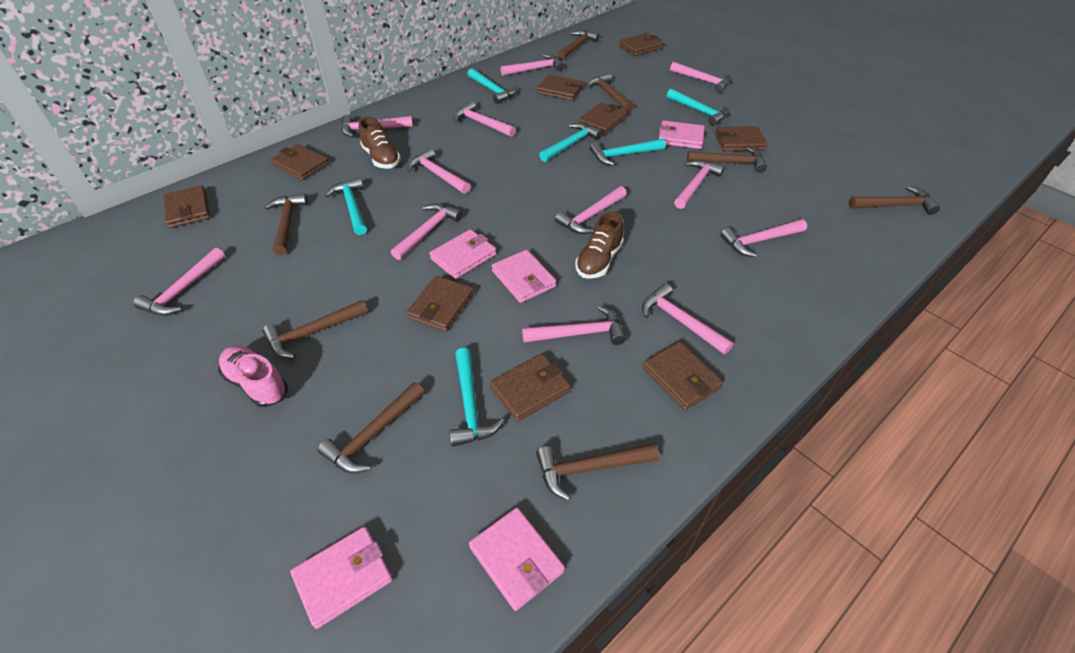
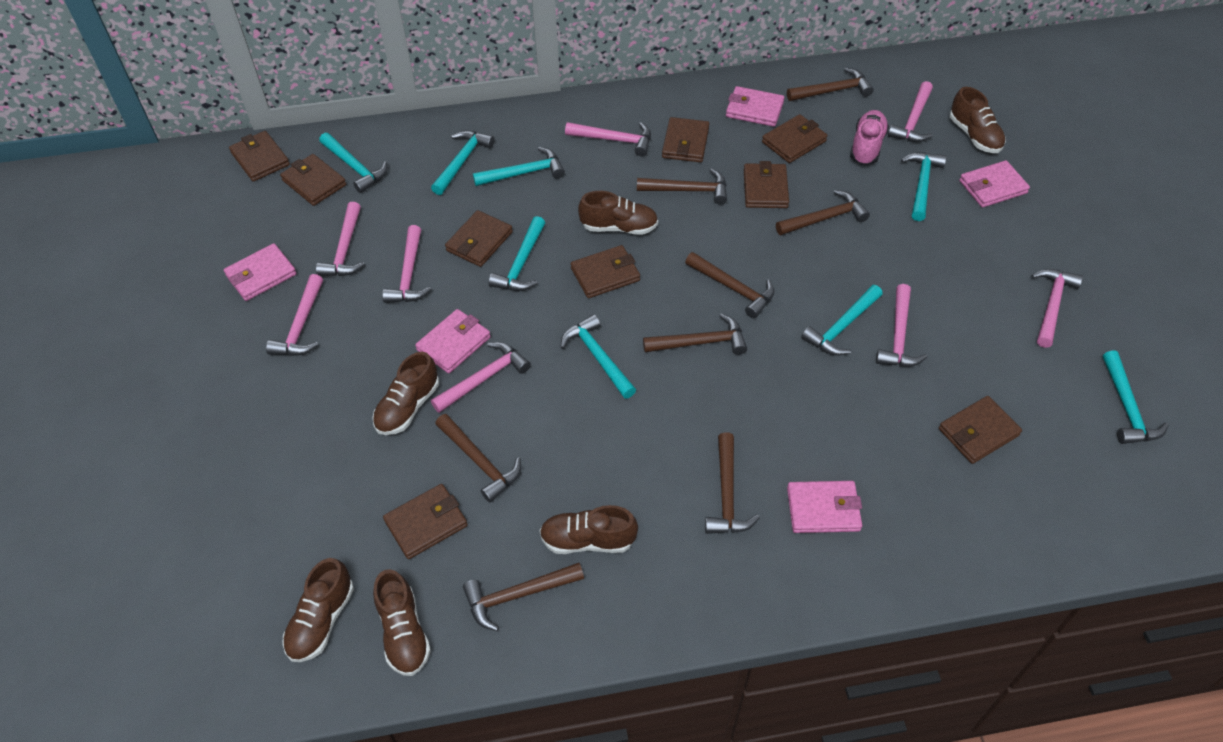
brown shoe: [359,117,401,169] [575,211,624,279] = 2 -> [282,558,354,662] [372,352,439,435] [373,569,431,676] [540,505,638,554] [578,191,658,235] [950,87,1006,153] = 6
pink hammer: [133,248,225,316] [341,115,413,137] [391,203,463,260] [407,148,471,194] [454,101,516,137] [501,54,564,76] [522,306,626,345] [555,186,627,234] [642,283,734,355] [670,62,732,93] [674,160,725,209] [720,219,807,257] = 12 -> [266,274,323,356] [316,202,365,276] [382,225,431,303] [431,342,531,413] [565,122,651,156] [876,284,927,367] [888,81,933,142] [1031,269,1083,348] = 8
turquoise hammer: [325,177,367,235] [450,348,504,447] [468,68,517,104] [539,123,602,162] [590,139,665,166] [667,88,729,126] = 6 -> [319,133,387,193] [431,130,495,195] [473,147,565,186] [489,216,545,291] [560,314,636,399] [801,285,883,356] [901,152,947,221] [1103,351,1169,444] = 8

